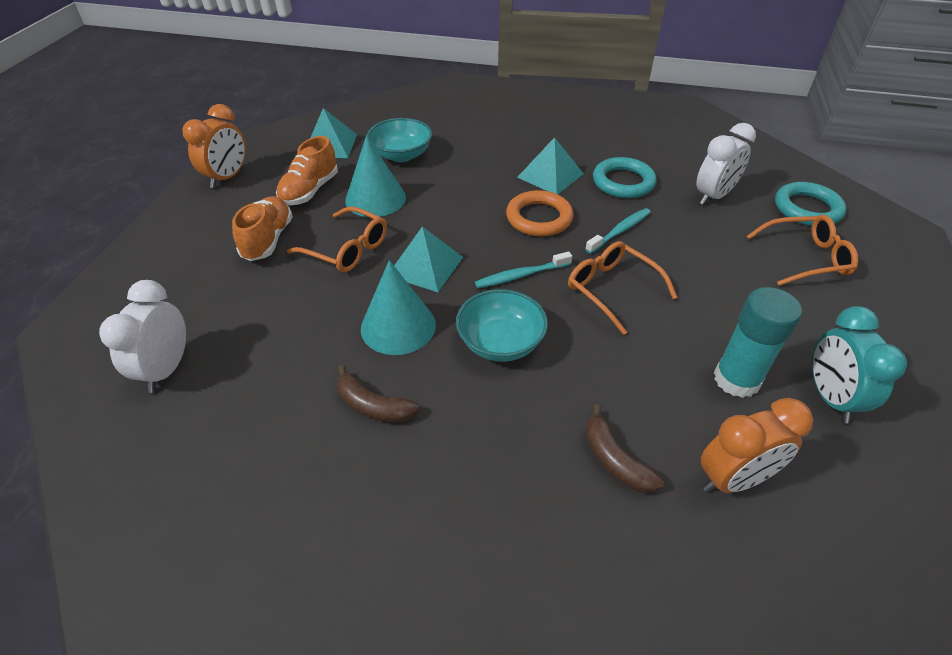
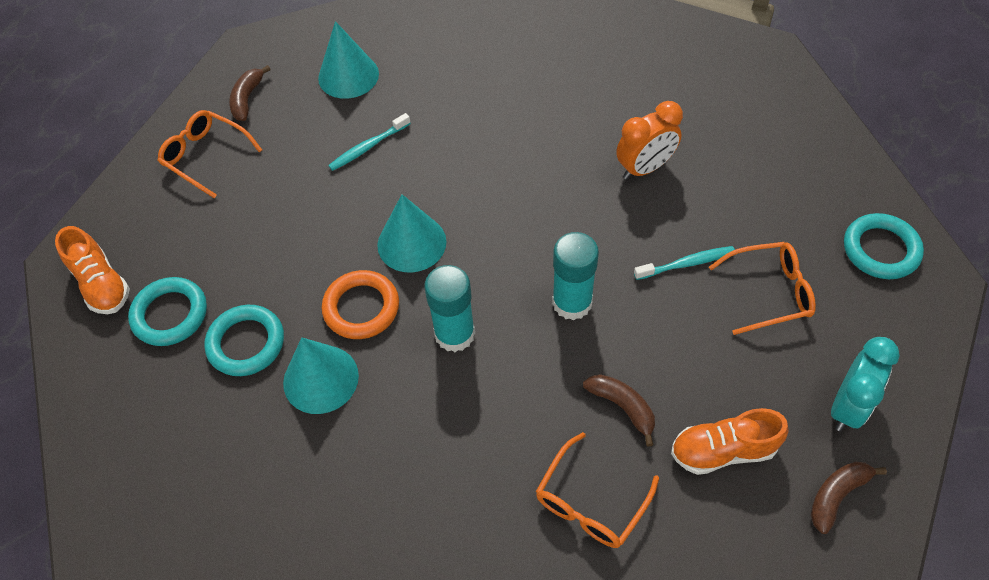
brown banana: [337,365,419,422] [586,404,665,493] = 2 -> [229,65,271,121] [583,374,655,446] [811,462,887,534] = 3
orange clock: [182,104,246,188] [701,398,813,493] = 2 -> [616,101,683,180] = 1
turquoise bowl: [367,118,432,162] [456,289,548,362] = 2 -> none = 0
turquoise cone: [345,135,406,217] [361,260,436,355] = 2 -> [283,337,359,414] [318,21,379,99] [377,194,447,273] = 3
turquoise glue stick: [714,287,802,398] = 1 -> [424,265,475,352] [552,232,599,320] = 2
turquoise pyramid: [310,108,357,158] [394,227,463,292] [517,137,584,194] = 3 -> none = 0
turquoise ring: [593,157,657,198] [775,182,846,226] = 2 -> [128,277,207,346] [204,305,284,376] [844,213,924,279] = 3
white clock: [99,280,186,393] [696,123,756,205] = 2 -> none = 0

